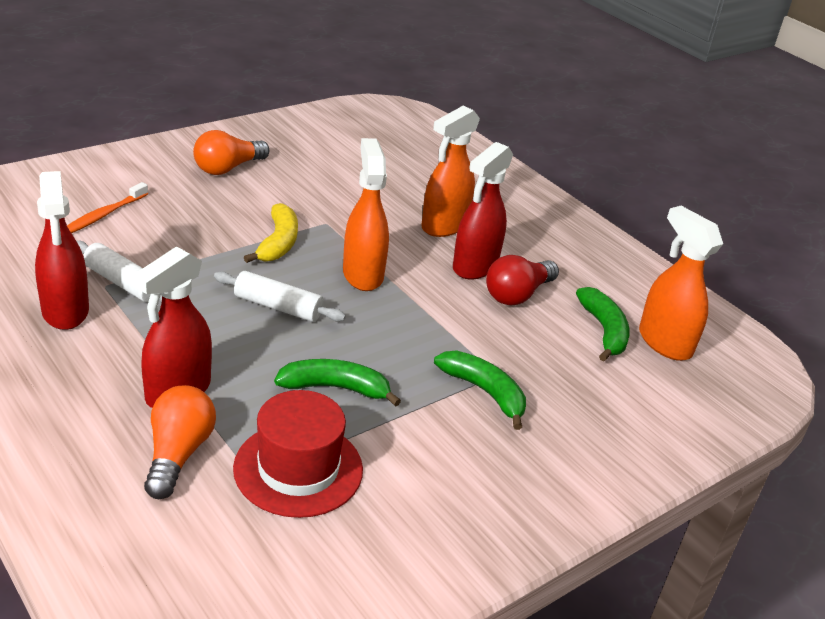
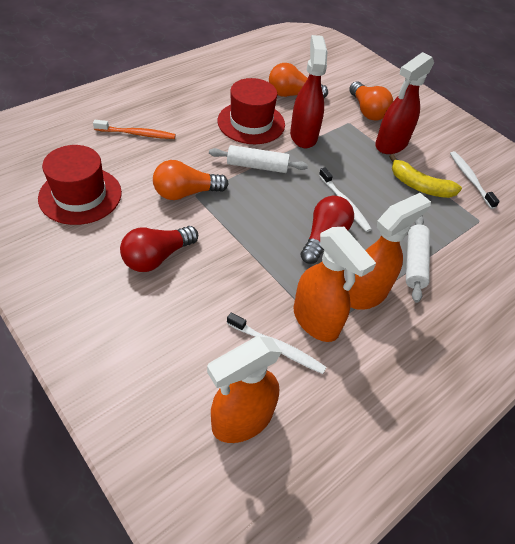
green banana: [274,359,401,407] [434,350,526,430] [576,287,630,361] = 3 -> none = 0
orange light bulb: [144,385,216,499] [193,130,269,175] = 2 -> [153,160,229,200] [269,63,328,98] [349,82,393,120] = 3
red hat: [233,390,363,518] = 1 -> [38,145,122,225] [218,78,285,144] = 2
red light bulb: [486,255,559,305] = 1 -> [120,226,198,272] [300,196,354,264] = 2
red spray bottle: [35,171,89,330] [133,246,212,408] [453,142,513,279] = 3 -> [290,35,327,148] [375,52,434,154] = 2
white toothbrush: none = 0 -> [227,312,326,374] [319,168,372,232] [450,151,500,209] = 3

